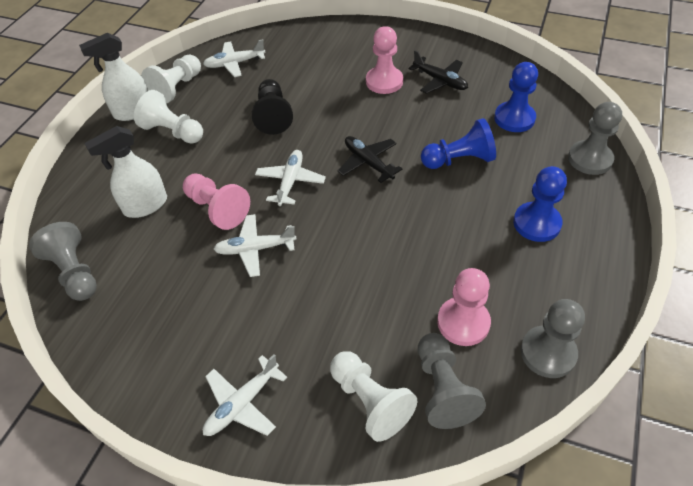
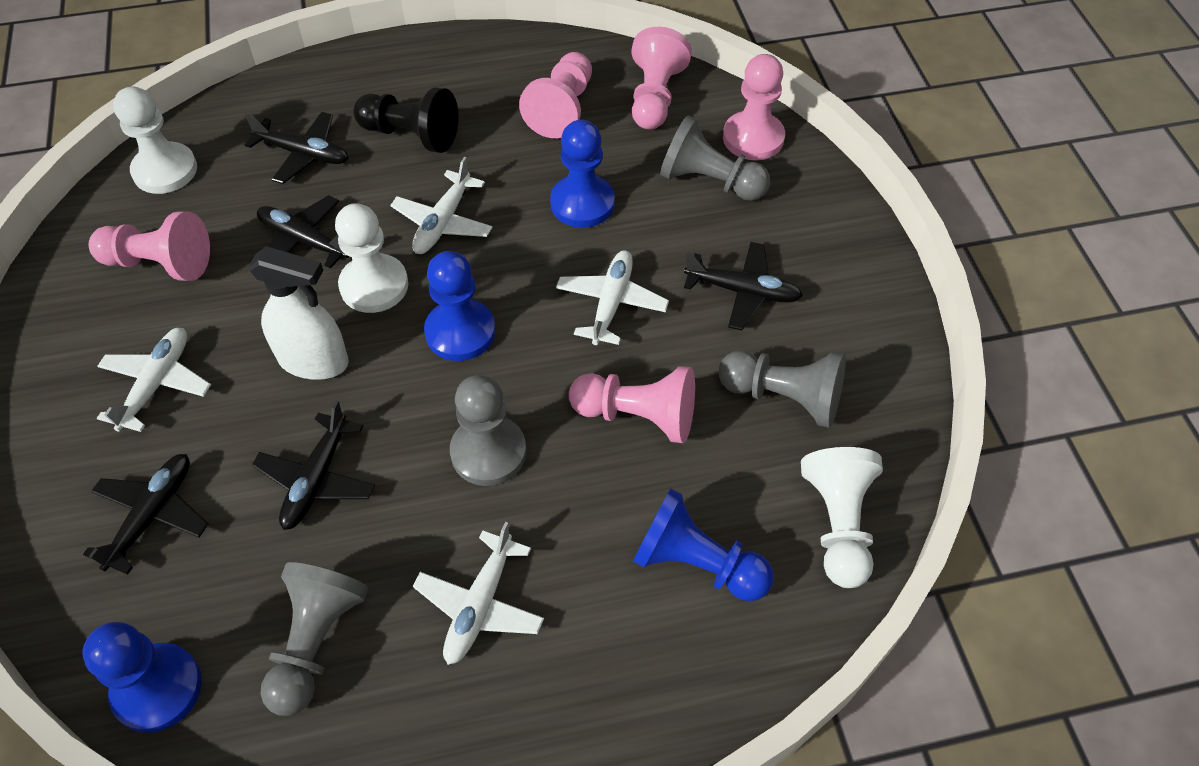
black plane: [338,136,403,183] [408,50,468,94] = 2 -> [83,454,208,575] [245,112,348,184] [252,400,375,530] [257,195,349,268] [684,242,803,330] = 5
blue pawn: [421,118,496,169] [494,62,538,132] [513,166,567,242] = 3 -> [83,622,202,733] [424,251,496,361] [550,120,615,228] [633,488,774,601] = 4
pink pawn: [183,173,250,230] [366,26,403,94] [437,268,491,346] = 3 -> [89,211,210,281] [519,52,592,138] [569,366,695,443] [632,27,692,130] [723,54,785,160] = 5
white spray bottle: [79,32,148,121] [84,126,167,218] = 2 -> [248,246,349,380] = 1

